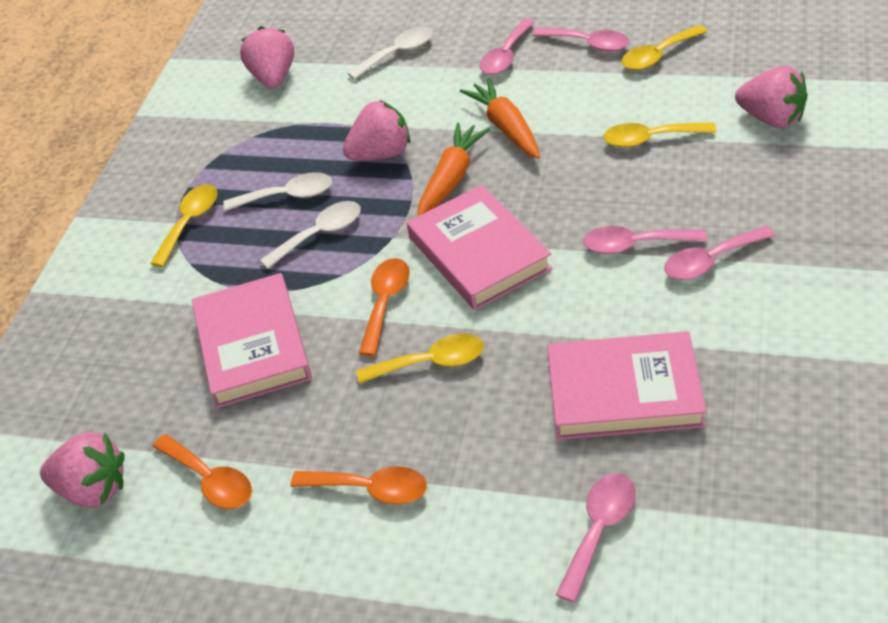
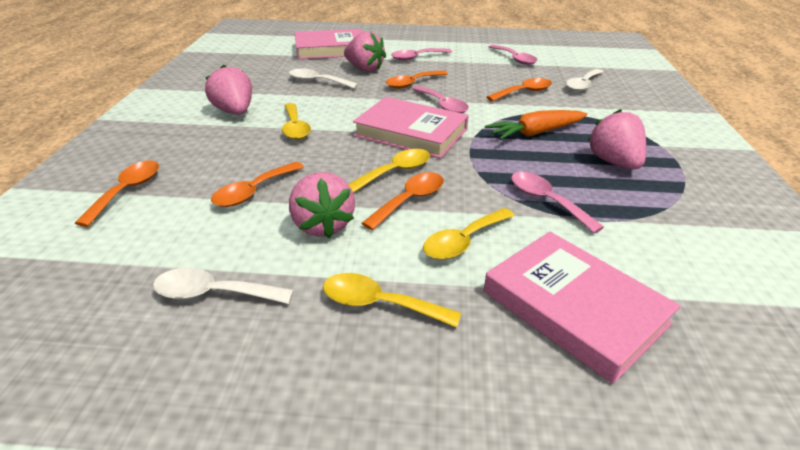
orange carrot: [417,123,490,217] [460,78,540,159] = 2 -> [485,110,588,140] = 1
orange spoon: [153,434,252,509] [291,467,427,504] [359,258,410,356] = 3 -> [75,161,159,227] [211,162,304,207] [361,172,444,230] [386,70,448,89] [486,78,552,101] = 5
pink spoon: [480,19,535,75] [532,27,630,52] [556,473,636,603] [583,226,707,254] [664,226,776,280] = 5 -> [391,48,452,61] [412,86,469,113] [489,45,537,65] [511,172,604,233] = 4

